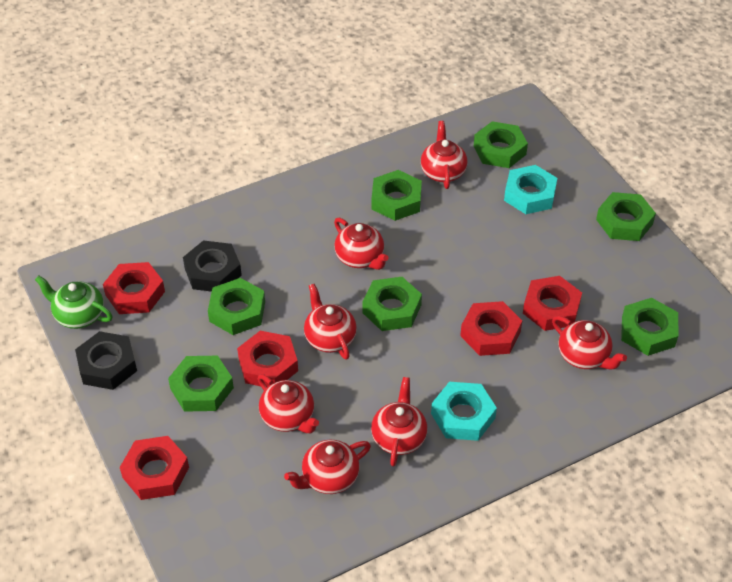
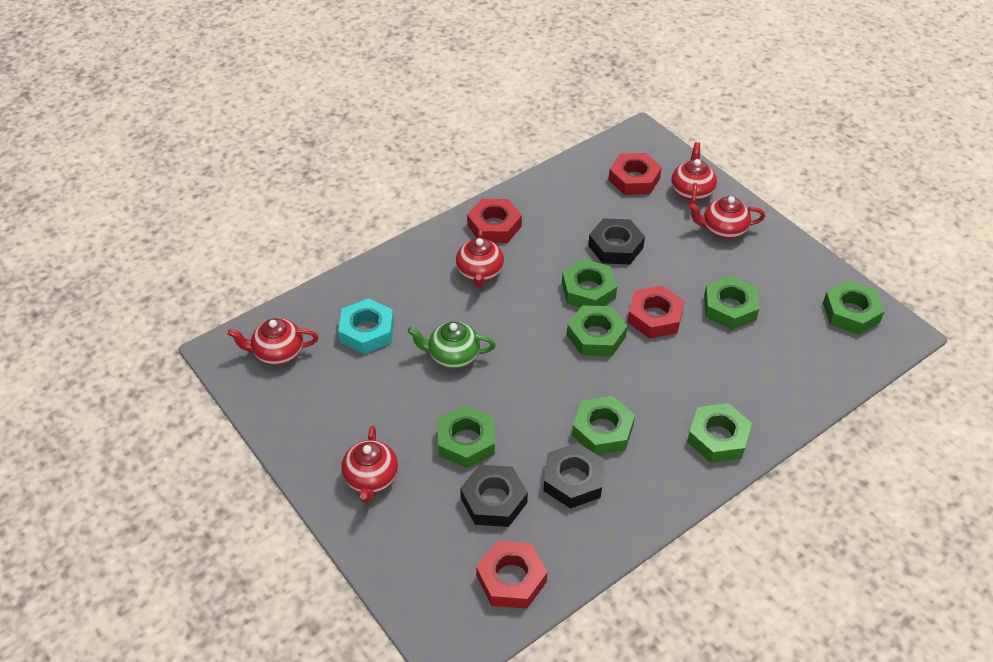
black nut: [75,331,137,390] [183,240,242,292] = 2 -> [460,465,528,527] [543,443,604,509] [588,218,645,264] = 3
red nut: [103,262,165,314] [120,436,189,500] [237,331,298,387] [460,301,522,356] [523,276,582,331] = 5 -> [467,199,522,243] [476,541,547,609] [609,153,662,195] [627,286,685,339] = 4
red teapot: [258,374,319,433] [284,440,371,494] [304,284,357,360] [334,218,389,270] [371,377,427,467] [421,121,467,189] [552,316,627,369] = 7 -> [228,318,318,365] [341,426,398,504] [456,229,504,288] [671,142,717,204] [688,196,765,239] = 5
turquoise nut: [431,382,497,441] [504,165,557,214] = 2 -> [338,298,394,354] = 1

